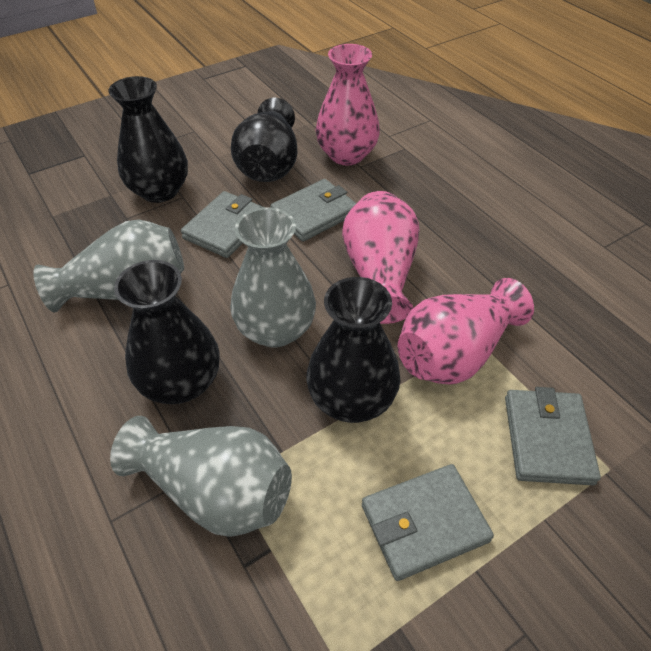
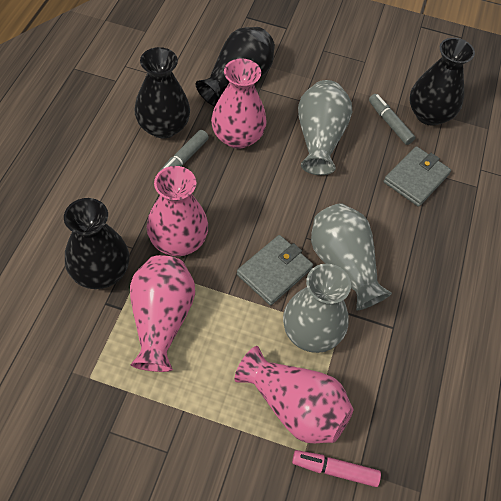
grey marker: none = 0 -> [158,130,209,173] [369,94,415,145] = 2
grey wallet: [181,191,264,258] [270,179,356,242] [362,464,494,581] [505,387,601,485] = 4 -> [237,235,313,305] [384,146,451,207] = 2
pink marker: none = 0 -> [292,450,381,487] = 1
pink vase: [316,44,380,165] [342,191,420,324] [398,278,534,385] = 3 -> [130,255,195,372] [147,166,208,256] [211,58,267,149] [234,346,354,443] = 4

